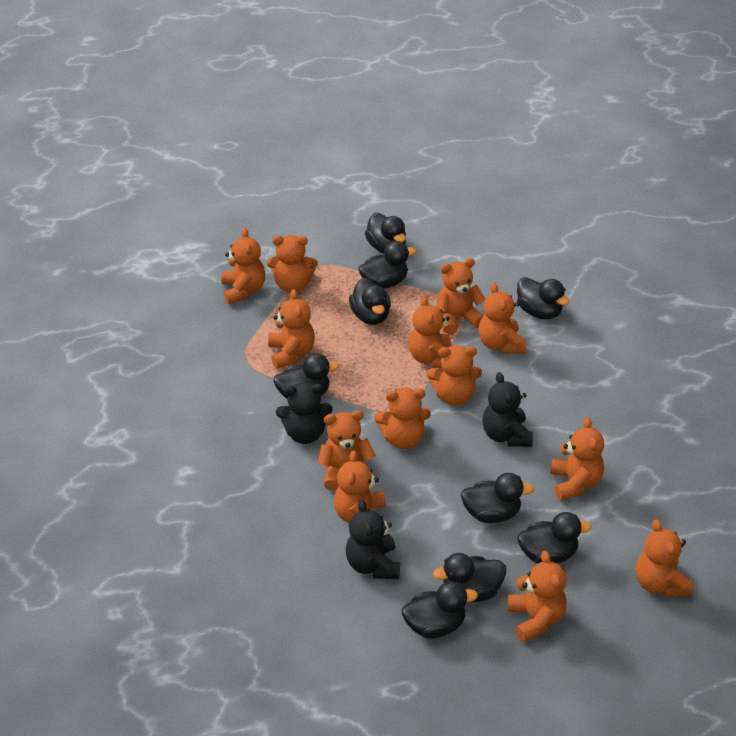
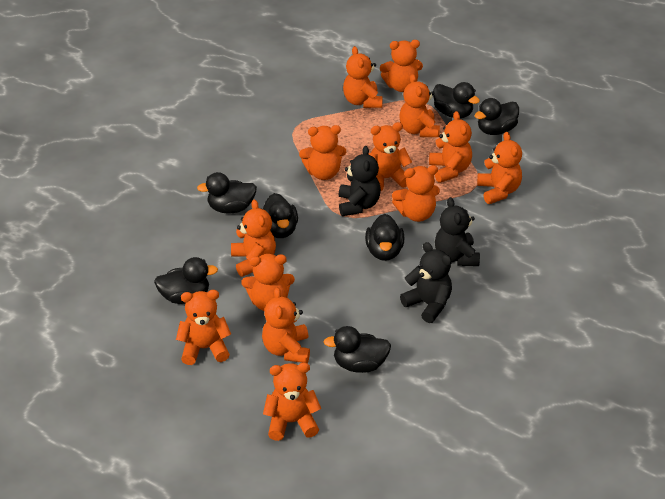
black duck: [273,353,339,399] [349,278,391,325] [358,241,416,289] [365,213,406,254] [402,581,478,639] [433,553,506,602] [461,473,534,523] [517,277,569,320] [517,512,592,564] = 9 -> [154,257,218,304] [197,172,257,214] [263,193,298,238] [324,326,391,373] [365,214,404,261] [433,82,480,118] [475,98,519,135] = 7

